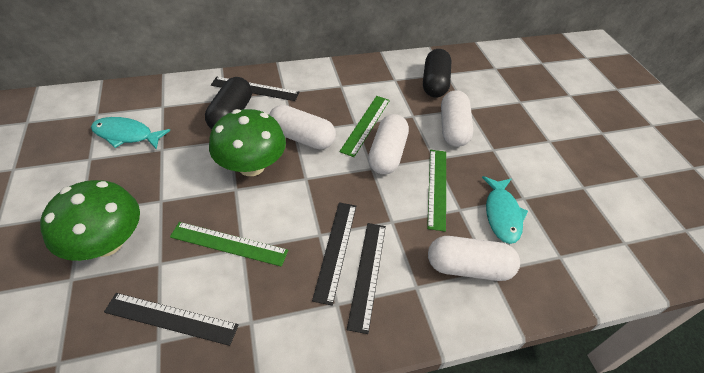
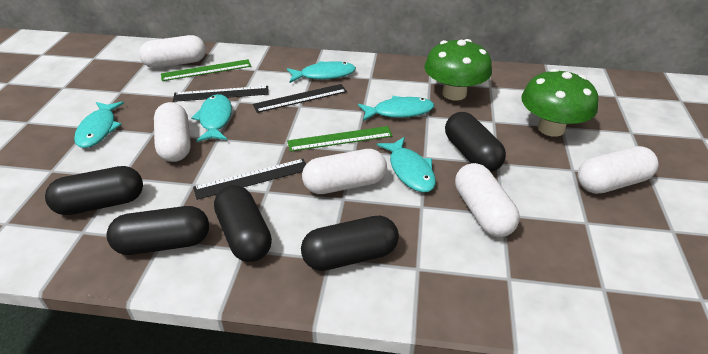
black capsule: [205,77,252,129] [423,49,452,98] = 2 -> [45,166,143,215] [107,206,209,255] [214,185,272,262] [301,216,399,271] [445,112,506,172] = 5
black ruler: [104,293,239,346] [211,77,300,101] [312,202,356,306] [347,223,386,334] = 4 -> [173,86,269,102] [193,159,306,200] [253,84,347,113] = 3
green ruler: [170,222,288,267] [339,96,390,157] [427,150,446,232] = 3 -> [161,59,251,81] [287,126,393,152] = 2
turquoise fish: [91,117,170,150] [482,176,528,244] = 2 -> [74,101,124,148] [191,94,232,142] [287,61,356,83] [358,96,434,121] [377,137,436,192] = 5
white capsule: [269,105,336,150] [368,114,409,174] [428,236,520,281] [441,90,473,147] = 4 -> [139,35,206,68] [154,102,191,162] [302,149,387,194] [455,163,520,237] [578,146,658,194] = 5

